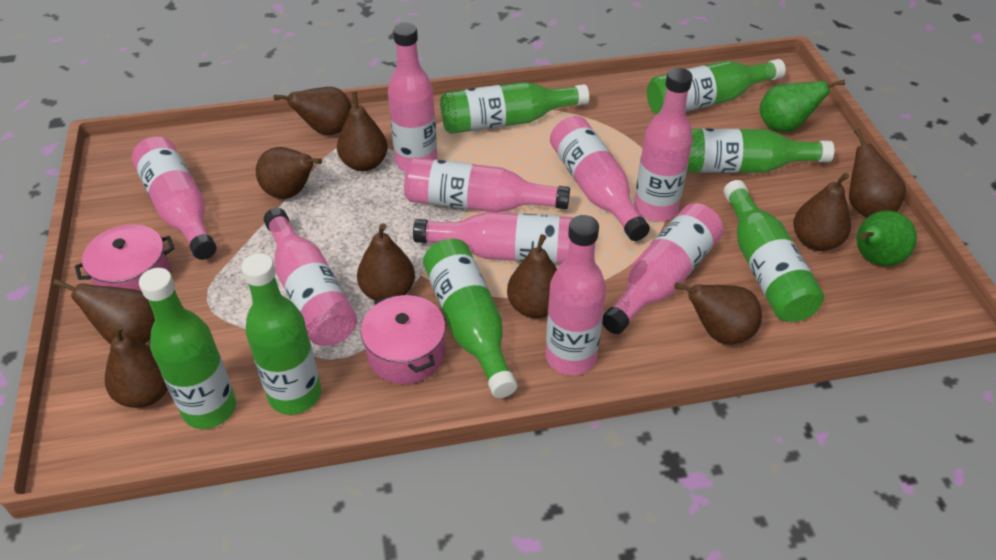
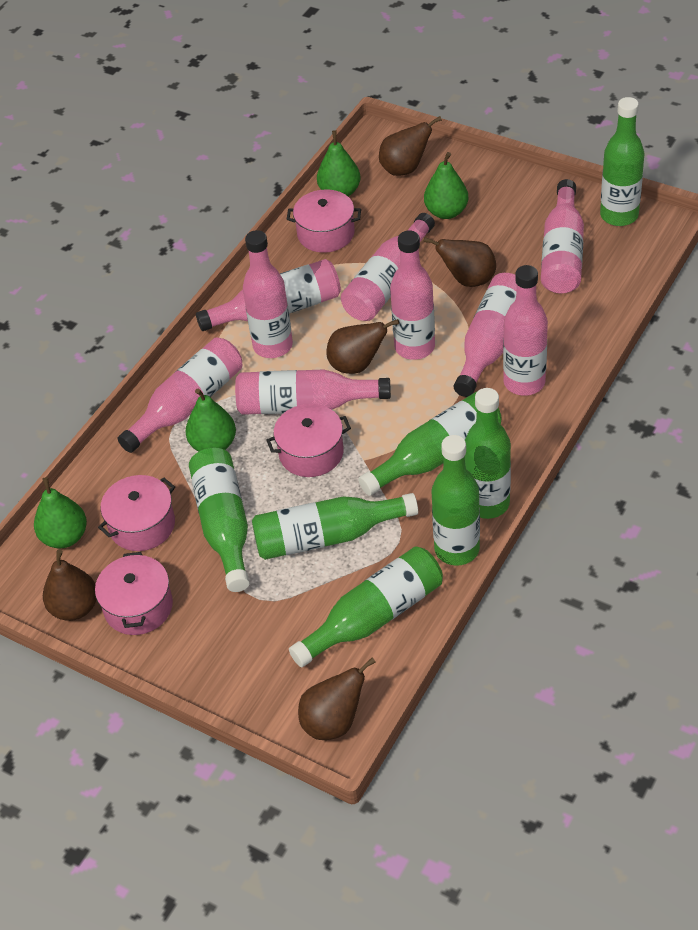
brown pear: [53,279,155,344] [105,324,168,408] [256,147,322,199] [274,87,352,135] [337,91,388,171] [357,223,415,301] [507,234,557,318] [674,282,762,344] [793,173,851,251] [849,129,906,217] = 10 -> [43,550,96,621] [298,657,376,740] [326,319,399,374] [379,116,442,176] [423,237,496,287] = 5
green pear: [759,79,845,132] [857,211,917,266] = 2 -> [34,477,87,549] [185,389,236,452] [317,130,360,196] [424,152,468,219] = 4
pink pot: [75,225,175,291] [361,295,445,384] = 2 -> [95,552,173,635] [98,475,175,551] [266,404,351,477] [287,189,361,253] = 4

